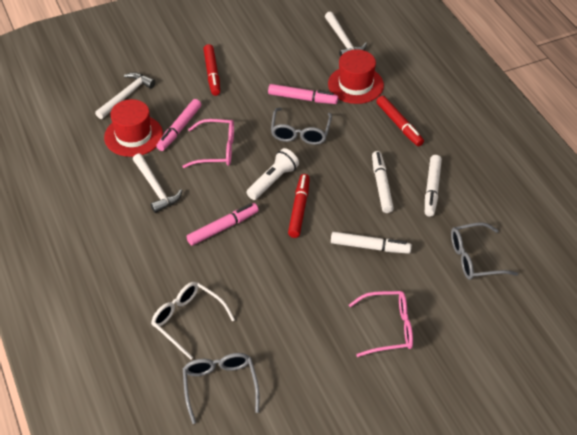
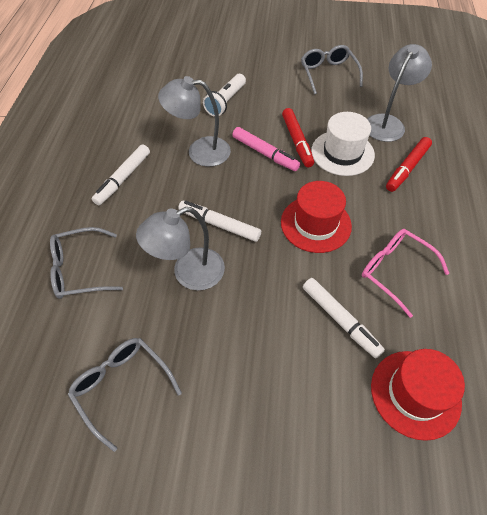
grey lamp: none = 0 -> [136,207,225,290] [158,76,231,167] [367,44,432,142] = 3
pink glasses: [182,119,234,168] [349,291,413,357] = 2 -> [362,229,449,318] = 1
pink marker: [156,99,201,151] [187,203,259,246] [268,84,338,104] = 3 -> [232,127,300,171] = 1
red marker: [203,44,220,96] [288,174,310,238] [376,96,424,146] = 3 -> [282,108,314,167] [386,137,432,192] = 2
white glasses: [151,282,235,360] = 1 -> none = 0
white hammer: [95,72,156,119] [133,154,183,213] [325,11,367,57] = 3 -> none = 0
white hat: none = 0 -> [311,112,375,176] = 1

